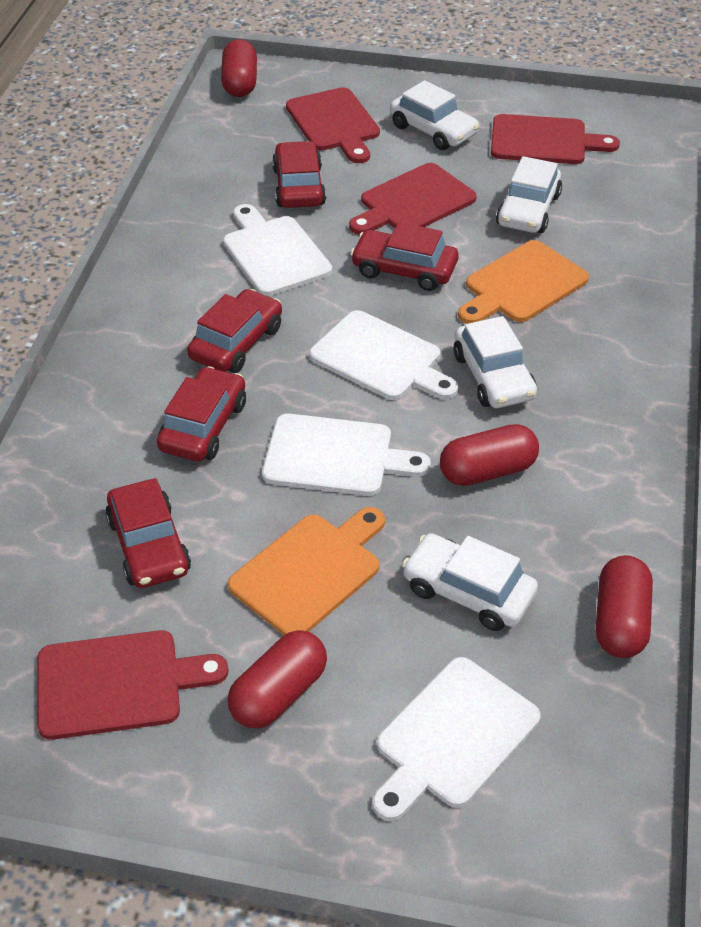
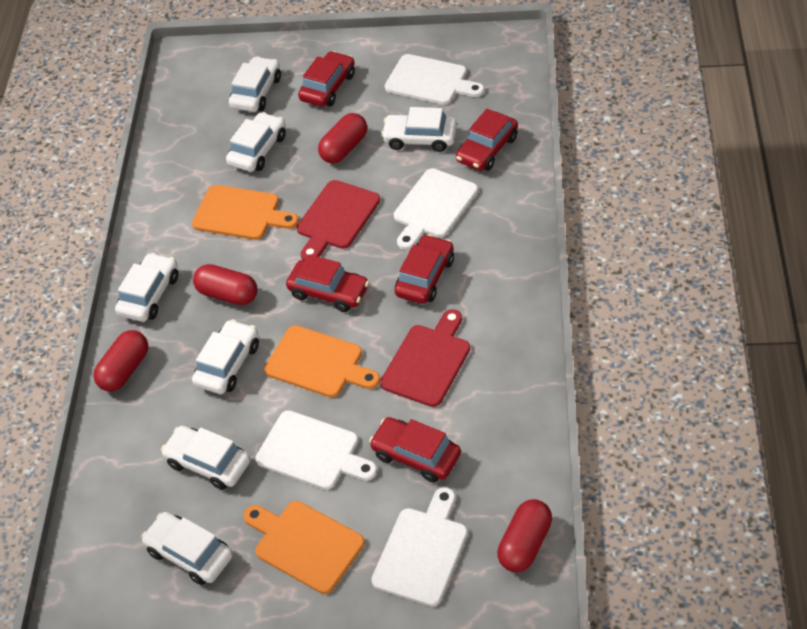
orange cutting board: [228,507,385,635] [458,240,589,324] = 2 -> [192,185,299,240] [243,501,365,594] [264,325,380,397] = 3
red cutting board: [37,630,228,740] [286,87,380,163] [349,163,477,235] [491,114,620,164] = 4 -> [297,180,380,261] [380,309,470,407] = 2
white car: [390,80,480,150] [402,533,538,631] [453,316,537,408] [496,156,562,233] = 4 -> [115,253,178,322] [141,512,233,585] [161,426,250,490] [192,319,259,394] [226,112,286,172] [229,56,281,112] [381,107,457,152] = 7

